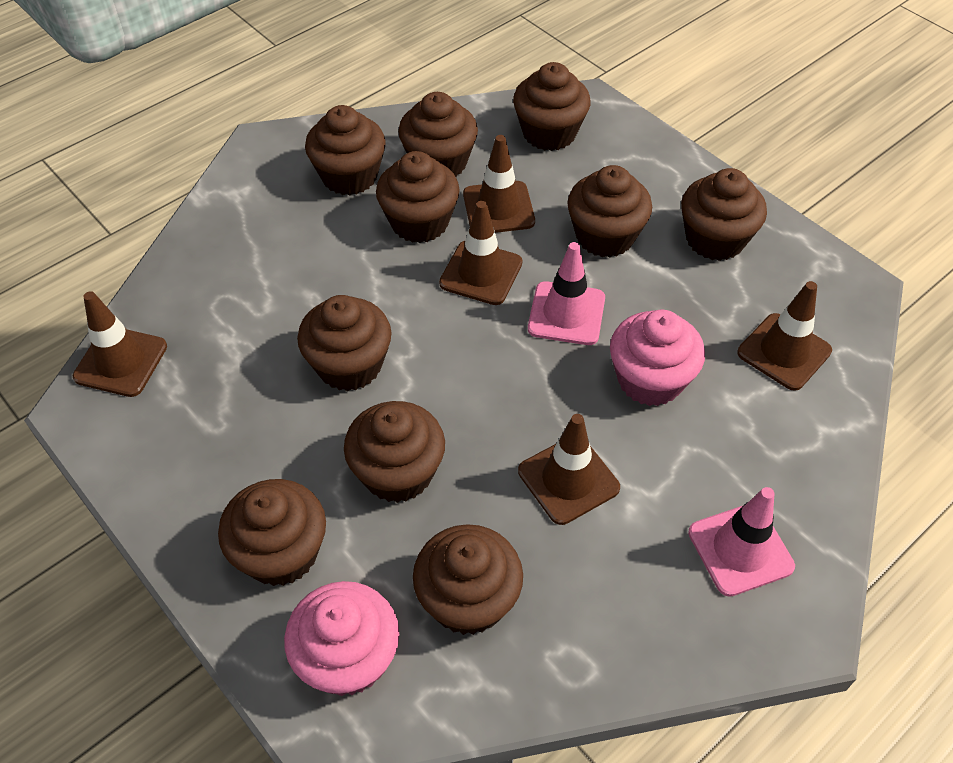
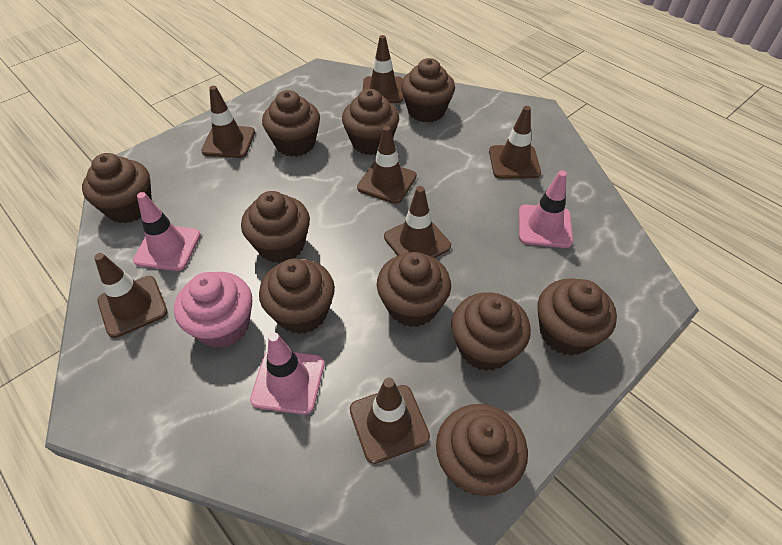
brown traffic cone: [73,291,167,397] [439,201,523,305] [463,135,535,233] [518,414,620,525] [737,281,832,391] = 5 -> [94,253,167,338] [201,86,255,158] [350,378,430,464] [357,126,417,204] [363,35,404,103] [384,186,451,258] [489,106,541,179] = 7
pink cupcake: [284,581,399,696] [610,310,705,406] = 2 -> [174,272,252,348] = 1
pink traffic cone: [528,242,605,345] [688,487,795,597] = 2 -> [133,192,201,271] [250,332,325,415] [519,171,573,248] = 3

